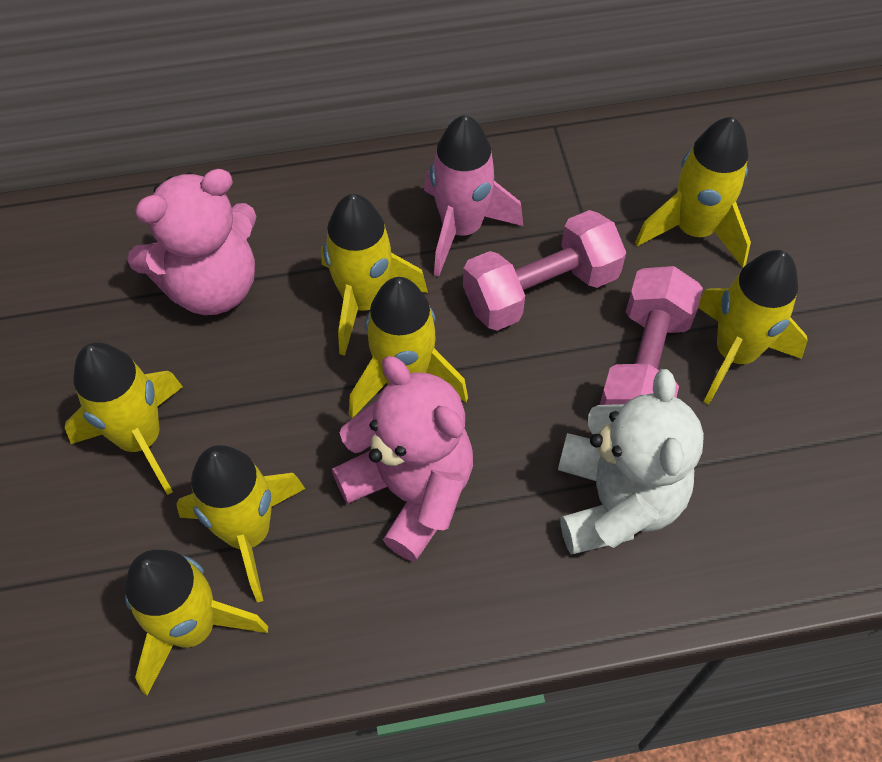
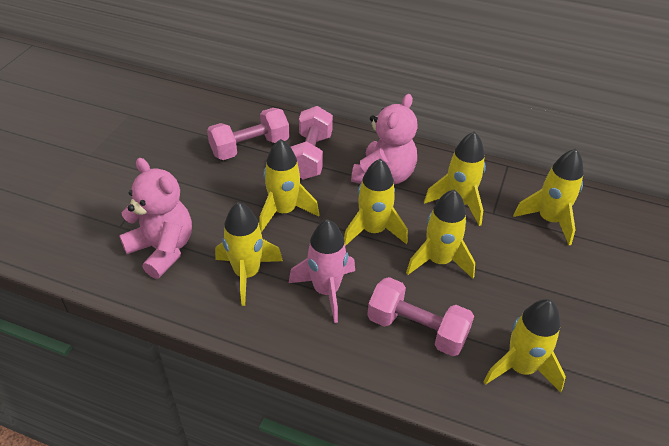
pink dumbbell: [463,210,626,331] [600,266,703,405] = 2 -> [207,108,289,160] [291,106,333,180] [367,277,474,356] = 3
white teddy bear: [558,369,704,554] = 1 -> none = 0

